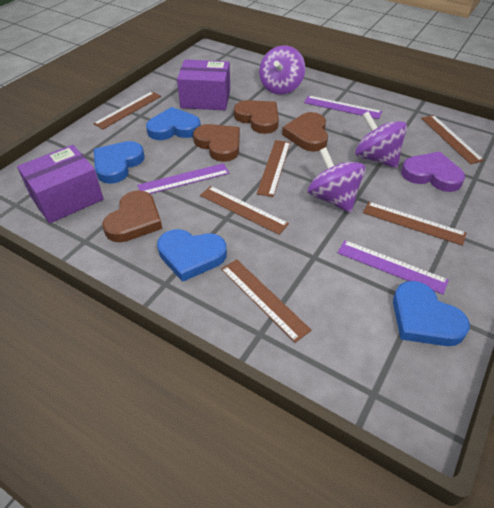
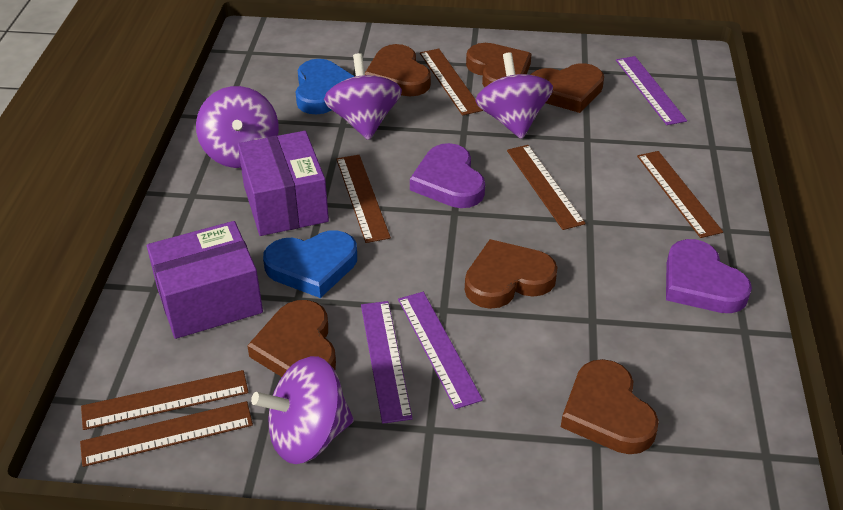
blue heart: [94,141,144,184] [146,107,201,140] [157,229,227,282] [393,281,470,346] = 4 -> [263,230,357,298] [296,59,355,115] = 2
brown heart: [102,190,162,242] [193,124,240,162] [234,100,279,134] [282,112,328,152] = 4 -> [247,300,336,377] [365,44,431,96] [465,239,558,309] [466,43,532,87] [530,63,604,113] [561,359,659,454] = 6
purple heart: [401,151,465,192] = 1 -> [410,143,485,208] [666,239,752,313] = 2
purple spinning top: [259,45,305,95] [308,147,366,213] [355,111,407,168] = 3 -> [196,86,279,168] [251,356,354,464] [324,53,402,140] [476,52,553,139] = 4

